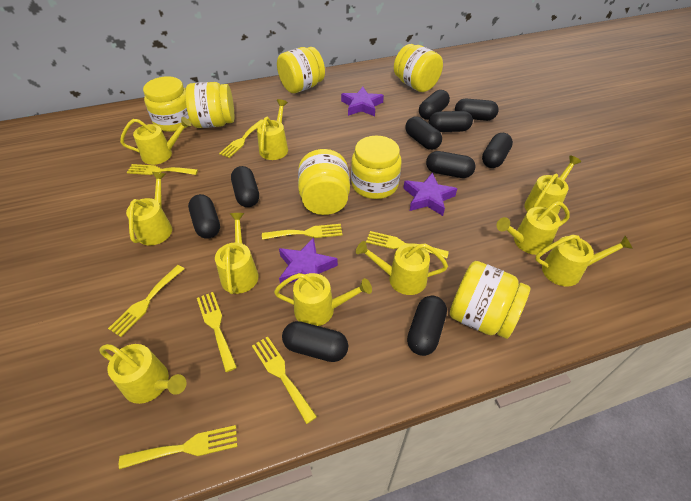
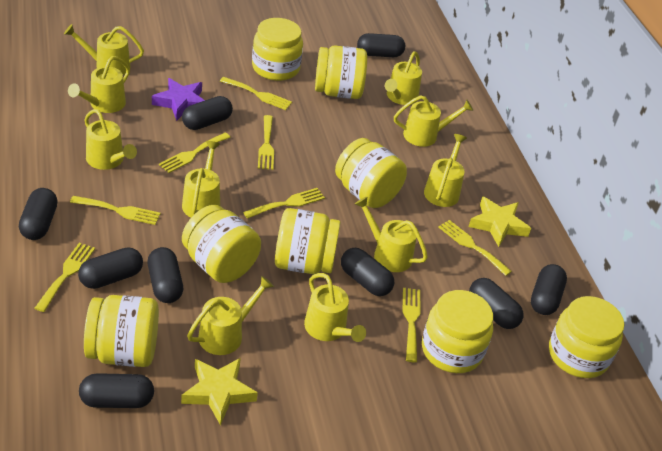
black capsule: [188,194,220,239] [231,166,259,207] [282,321,348,362] [405,117,442,150] [407,296,447,356] [419,90,450,120] [426,151,476,178] [429,111,473,132] [455,99,499,121] [482,133,513,168] = 10 -> [19,188,58,240] [78,247,143,289] [79,373,154,408] [147,247,183,303] [182,96,233,130] [341,248,394,296] [357,33,405,57] [469,278,523,329] [531,264,567,315] = 9
purple star: [279,237,338,283] [341,87,384,116] [403,172,457,216] = 3 -> [152,78,205,121] = 1
yellow jar: [143,76,190,132] [185,82,234,128] [277,47,325,93] [298,149,350,215] [351,136,401,199] [394,44,443,92] [450,261,530,339] = 7 -> [84,295,159,367] [182,205,261,283] [252,18,303,81] [275,208,340,274] [315,46,367,99] [335,138,407,208] [422,290,493,373] [549,296,624,378] = 8
yellow star: none = 0 -> [181,358,258,425] [468,196,531,247] = 2

